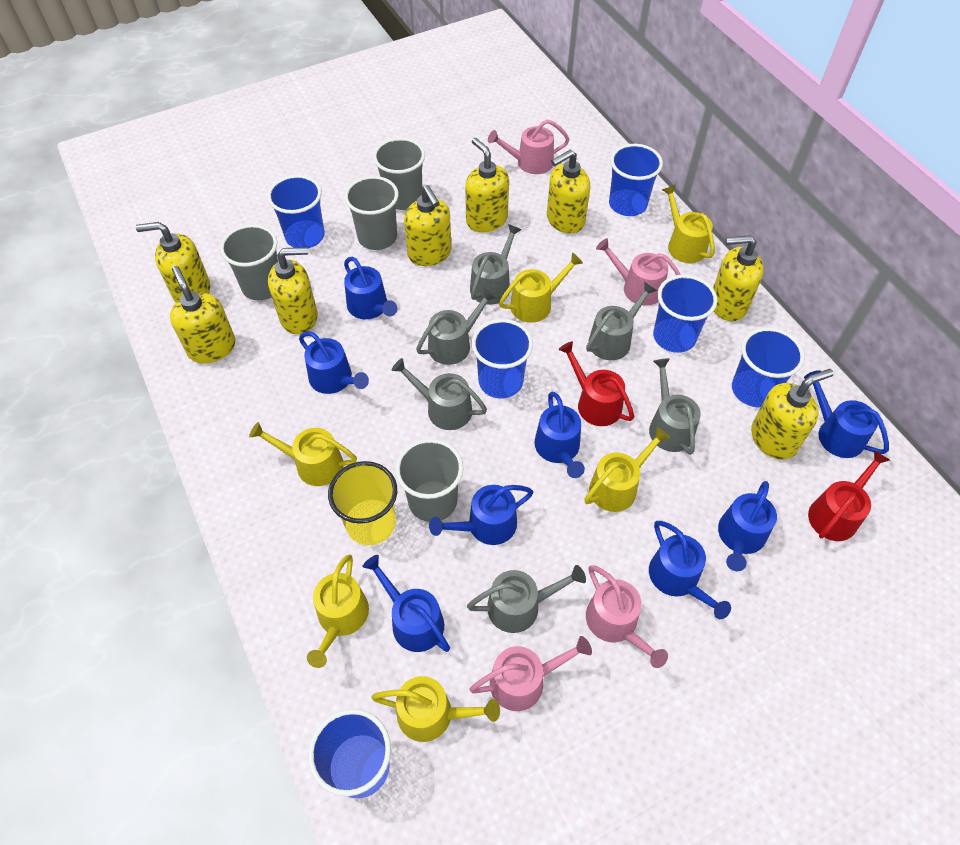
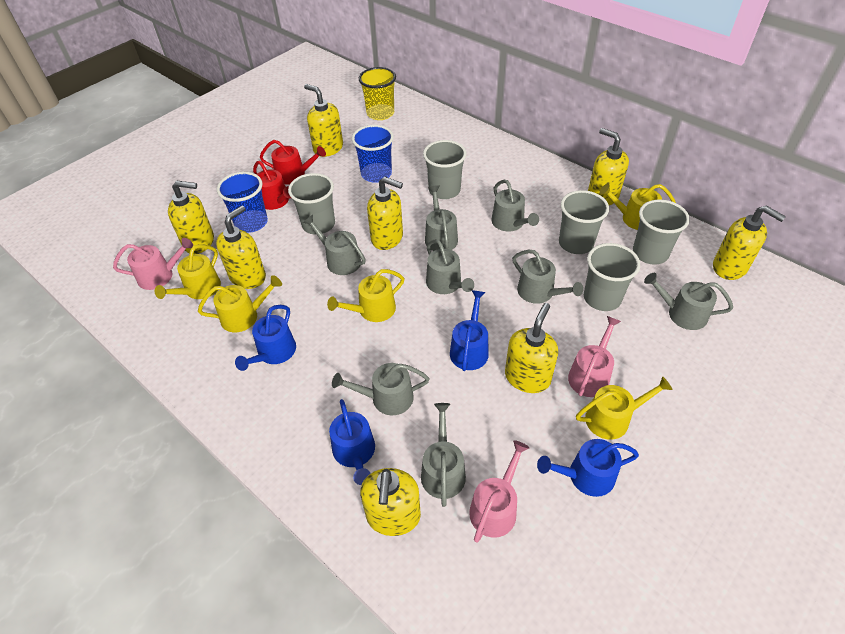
blue cup: [267,175,325,248] [308,709,391,798] [472,319,533,398] [609,144,663,216] [653,275,717,353] [732,327,805,407] = 6 -> [217,172,268,233] [352,125,394,183] = 2
blue watering can: [299,331,369,394] [344,257,397,319] [363,555,450,652] [429,485,534,545] [534,392,585,478] [649,521,731,619] [718,481,777,571] [804,370,889,458] = 8 -> [235,305,296,371] [329,399,375,485] [450,290,489,371] [537,439,639,497] = 4
grey cup: [220,224,278,300] [344,176,399,250] [373,138,425,210] [395,439,463,522] = 4 -> [288,173,335,235] [423,140,466,199] [559,190,609,254] [584,243,640,311] [633,199,690,265] = 5
grey watering can: [391,358,487,430] [416,288,497,365] [467,565,586,633] [470,224,522,305] [586,282,657,360] [649,358,701,455] = 6 -> [303,215,366,275] [332,363,429,415] [421,403,466,507] [425,185,458,251] [426,239,474,294] [491,180,539,232] [512,249,583,304] [644,273,733,330] = 8
pink watering can: [469,636,592,711] [488,120,570,174] [586,565,668,668] [596,238,681,306] = 4 -> [113,238,193,290] [469,440,529,543] [568,316,621,397] = 3
yellow watering can: [249,422,357,486] [307,555,369,668] [371,676,500,742] [499,253,583,323] [584,427,670,512] [662,185,715,263] = 6 -> [155,244,221,299] [198,276,282,332] [327,269,404,322] [576,376,673,440] [599,184,676,230] = 5

